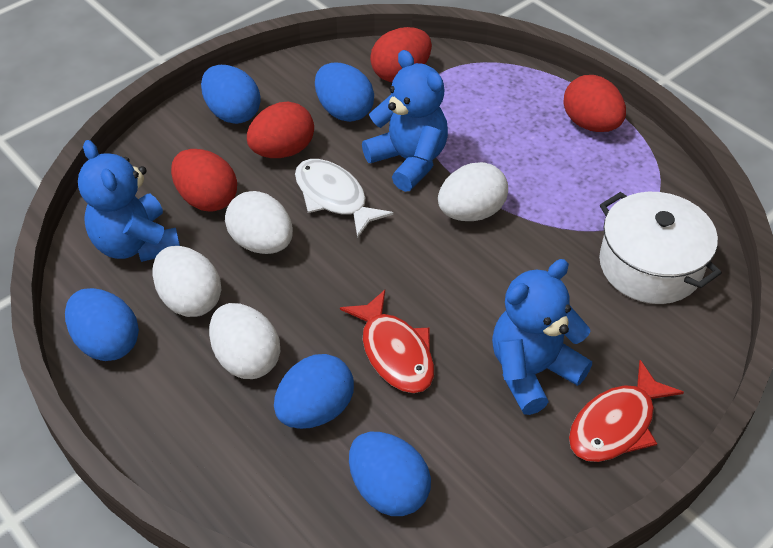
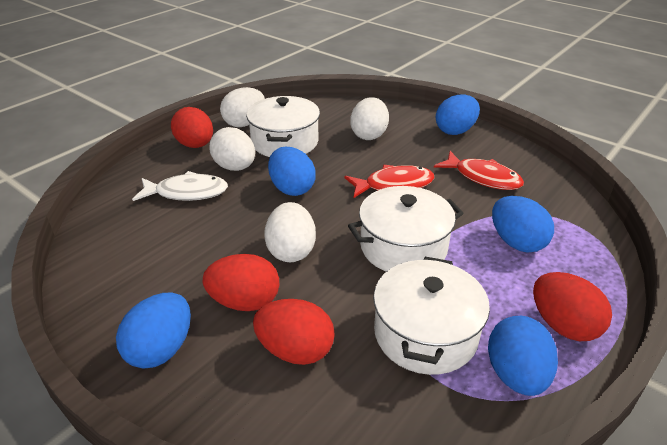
blue teddy bear: [78,140,180,262] [362,50,448,192] [492,259,592,415] = 3 -> none = 0
white pot: [599,192,722,304] = 1 -> [246,96,320,157] [348,186,464,272] [373,257,490,375] = 3

